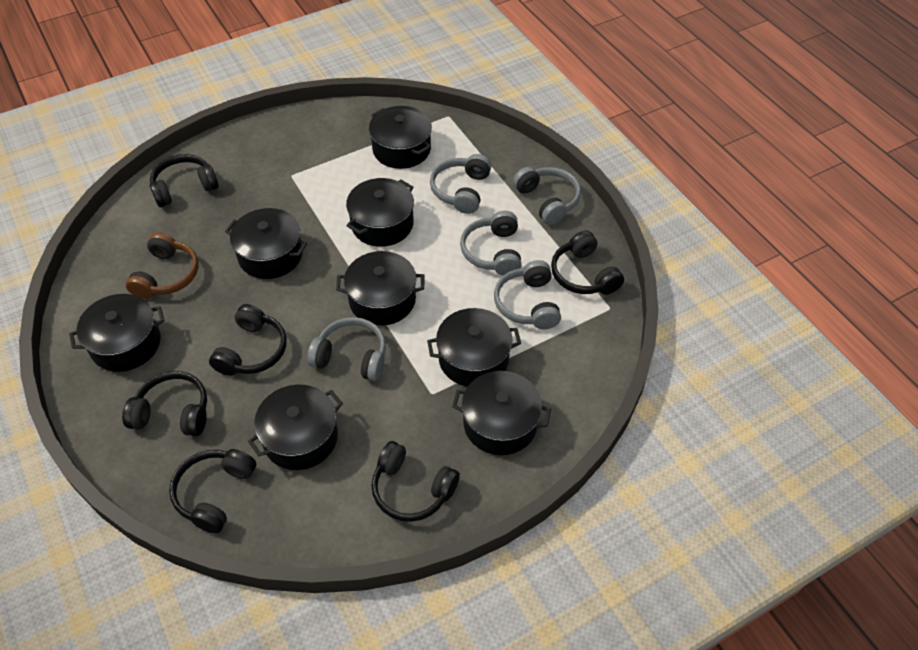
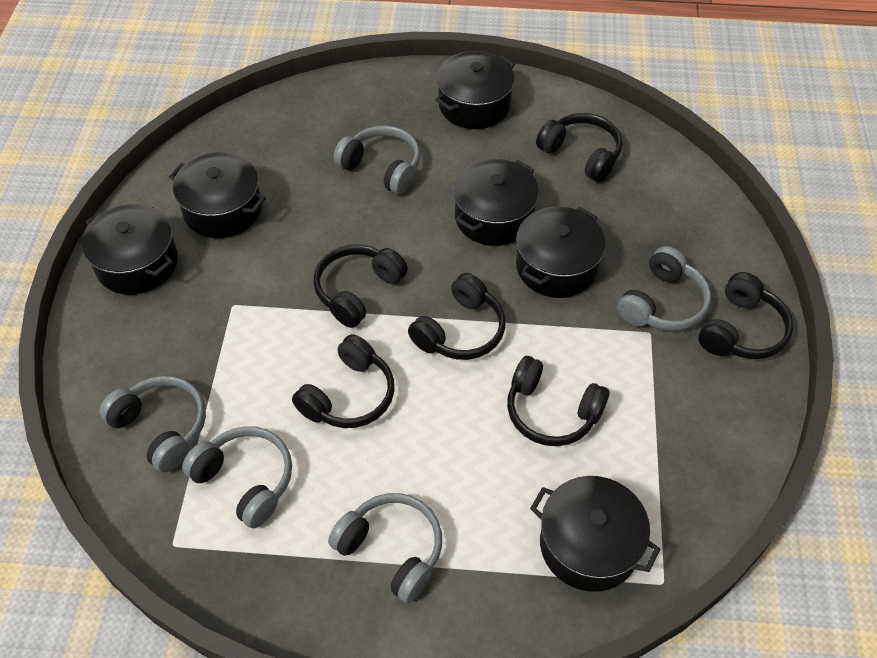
black pot: [69,294,165,372] [225,208,307,279] [248,385,343,470] [336,251,424,326] [346,178,414,247] [369,106,432,169] [427,308,521,387] [452,371,551,455] = 8 -> [82,204,178,295] [169,152,266,238] [435,51,515,129] [453,159,539,246] [516,207,606,298] [530,476,660,592] = 6
brown headphones: [126,232,199,299] = 1 -> none = 0

